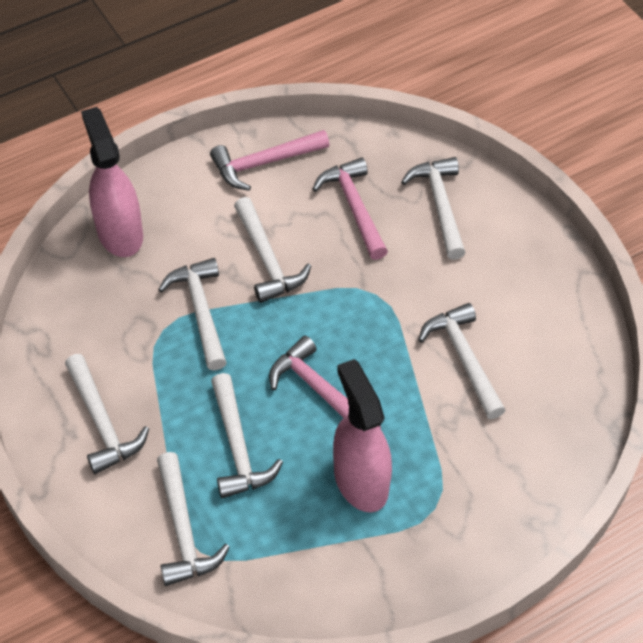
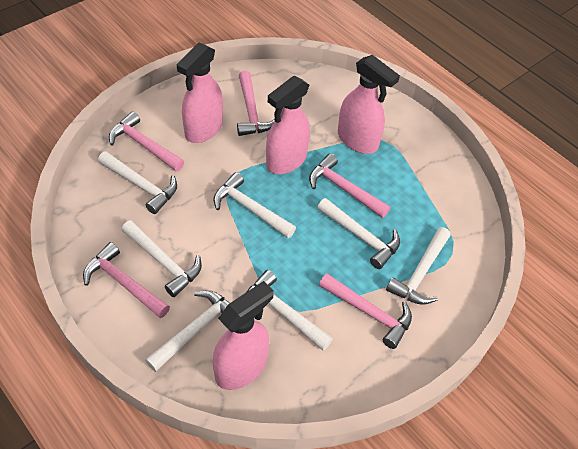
pink hammer: [210,130,330,191] [269,336,381,429] [313,158,388,260] = 3 -> [83,242,170,318] [109,111,184,171] [237,70,275,136] [309,154,390,218] [319,273,412,349] = 5
pink spray bottle: [81,107,143,257] [333,359,392,512] = 2 -> [177,43,223,143] [212,281,274,390] [266,76,310,174] [338,55,400,154] = 4

